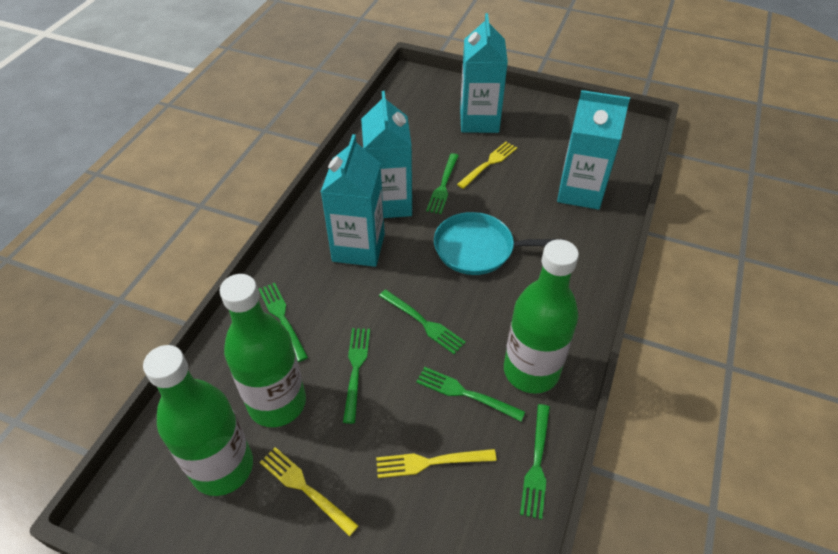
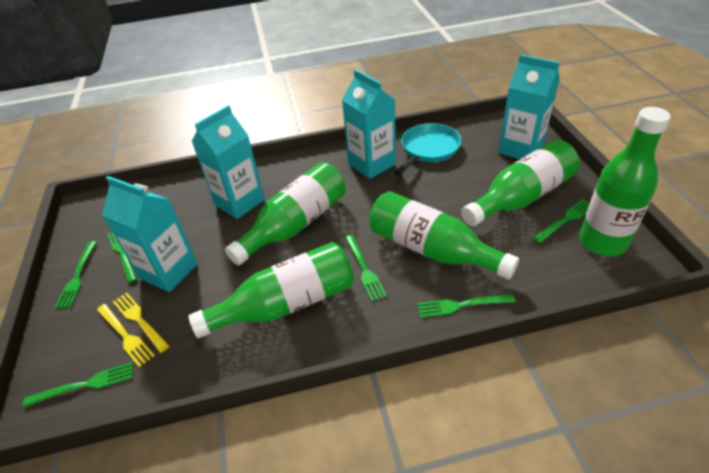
green bottle: [143,345,253,496] [220,274,306,427] [504,239,579,394] = 3 -> [188,242,354,338] [225,162,346,265] [369,191,519,280] [461,139,580,226] [579,107,671,256] = 5
yellow fork: [260,447,359,537] [376,449,497,478] [457,142,517,189] = 3 -> [97,304,155,368] [113,293,169,353] = 2

